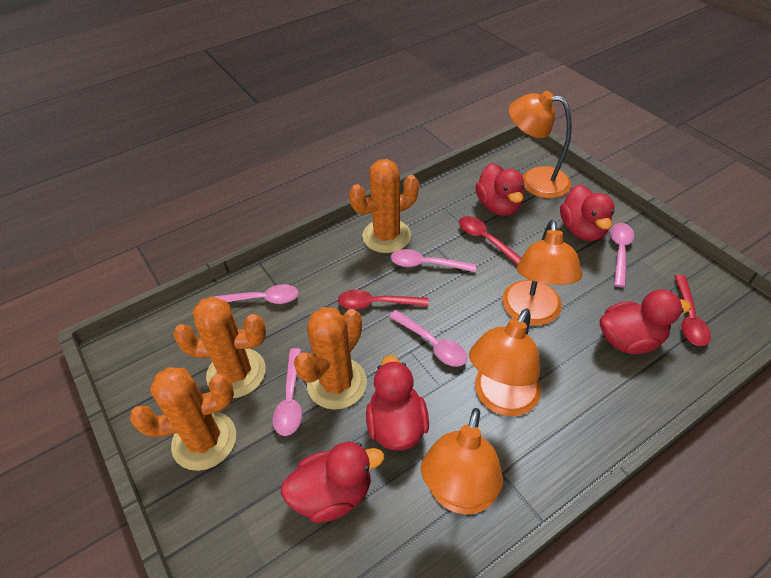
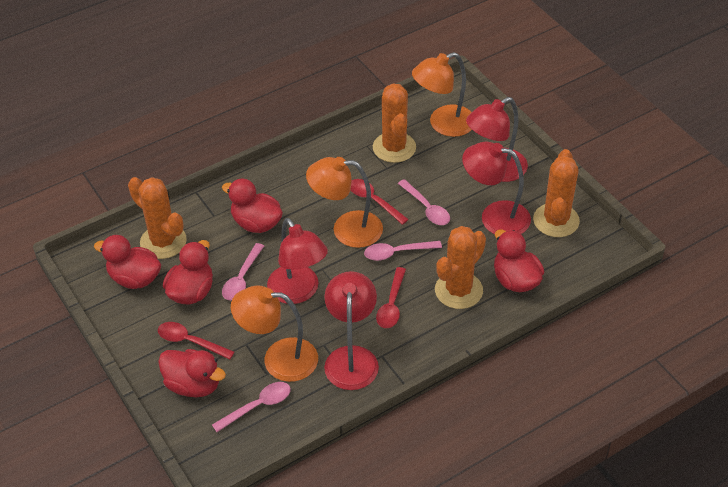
orange lamp: [421,408,503,514] [469,309,541,416] [502,219,582,326] [509,91,572,198] = 4 -> [231,286,318,382] [306,157,383,248] [412,52,472,137] = 3
pink spoon: [213,284,299,304] [273,348,302,436] [389,310,467,367] [391,249,476,272] [610,223,634,288] = 5 -> [212,382,291,432] [222,243,264,300] [364,241,442,261] [398,179,450,225] = 4
red lamp: none = 0 -> [267,218,328,304] [324,271,379,390] [462,142,531,234] [466,97,528,182] = 4

